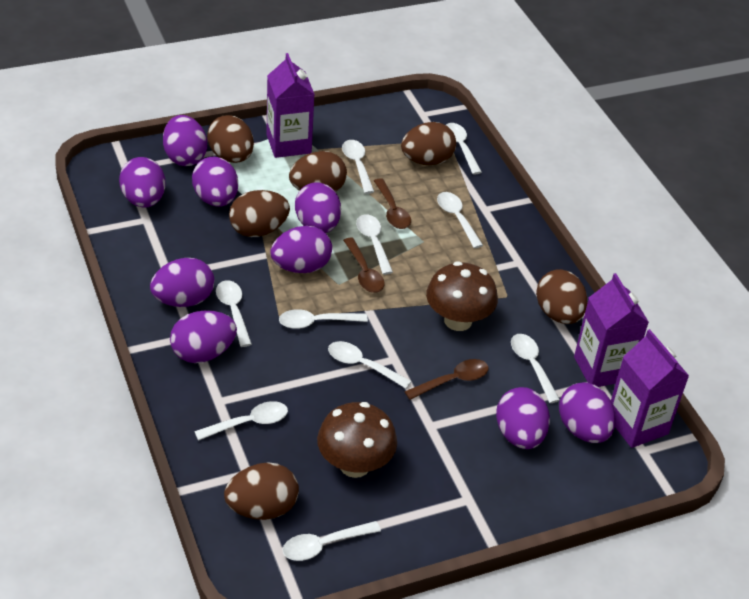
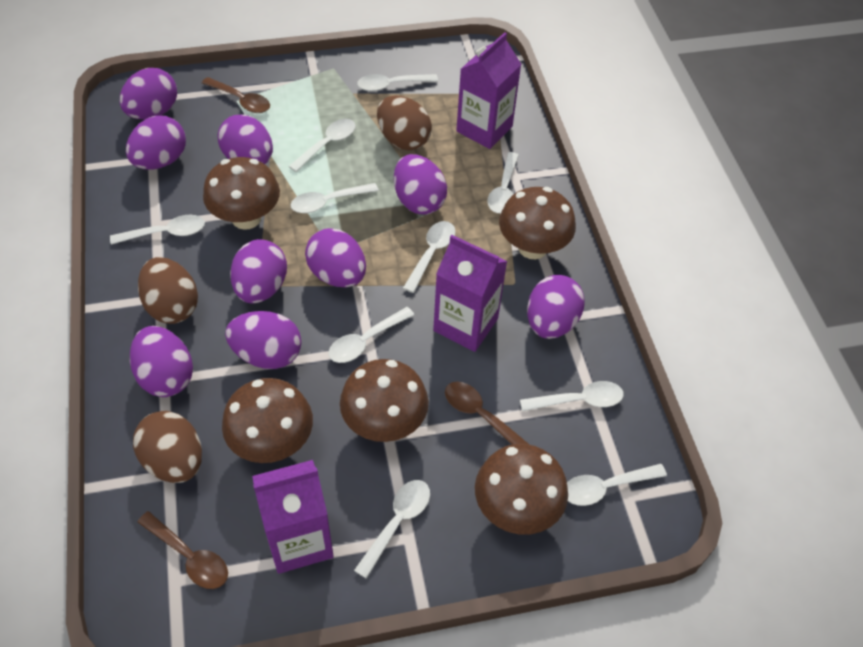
brown egg: [207,115,254,163] [224,462,299,520] [229,190,290,237] [289,151,347,192] [401,122,456,165] [536,269,587,324] = 6 -> [133,411,202,483] [138,257,198,324] [377,95,432,150] = 3
brown mushroom: [317,402,397,478] [426,261,498,331] = 2 -> [203,157,280,230] [222,378,313,463] [340,359,428,442] [475,444,568,535] [499,187,576,259] = 5

